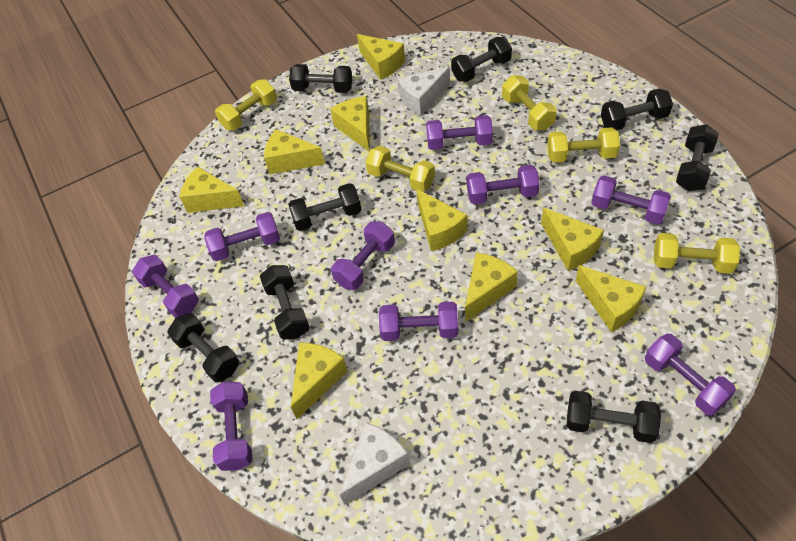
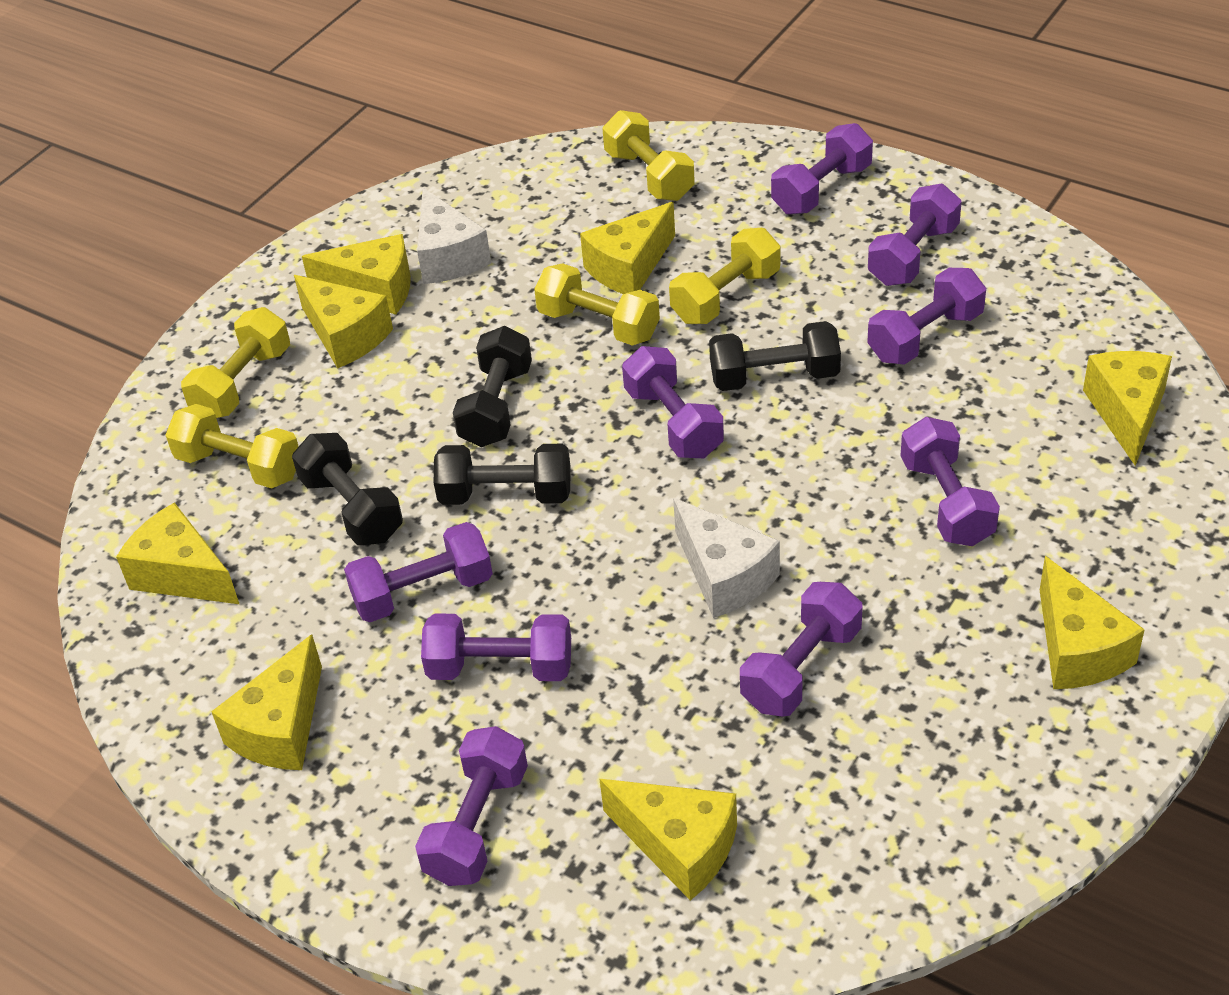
black dumbbell: [167,313,239,382] [260,265,310,340] [288,183,362,231] [289,64,352,93] [451,37,512,82] [567,391,661,443] [601,89,673,131] [676,124,719,191] = 8 -> [292,433,403,545] [433,444,571,505] [453,326,532,447] [709,321,841,391] = 4
yellow cheese: [179,166,244,213] [264,129,325,174] [291,342,348,419] [330,96,369,151] [357,34,405,80] [416,189,467,251] [465,252,518,322] [541,207,604,271] [576,265,646,332] = 9 -> [116,502,239,604] [211,634,322,770] [294,275,393,369] [302,234,411,315] [580,202,675,294] [599,779,737,901] [1040,556,1145,689] [1083,351,1172,466] = 8

